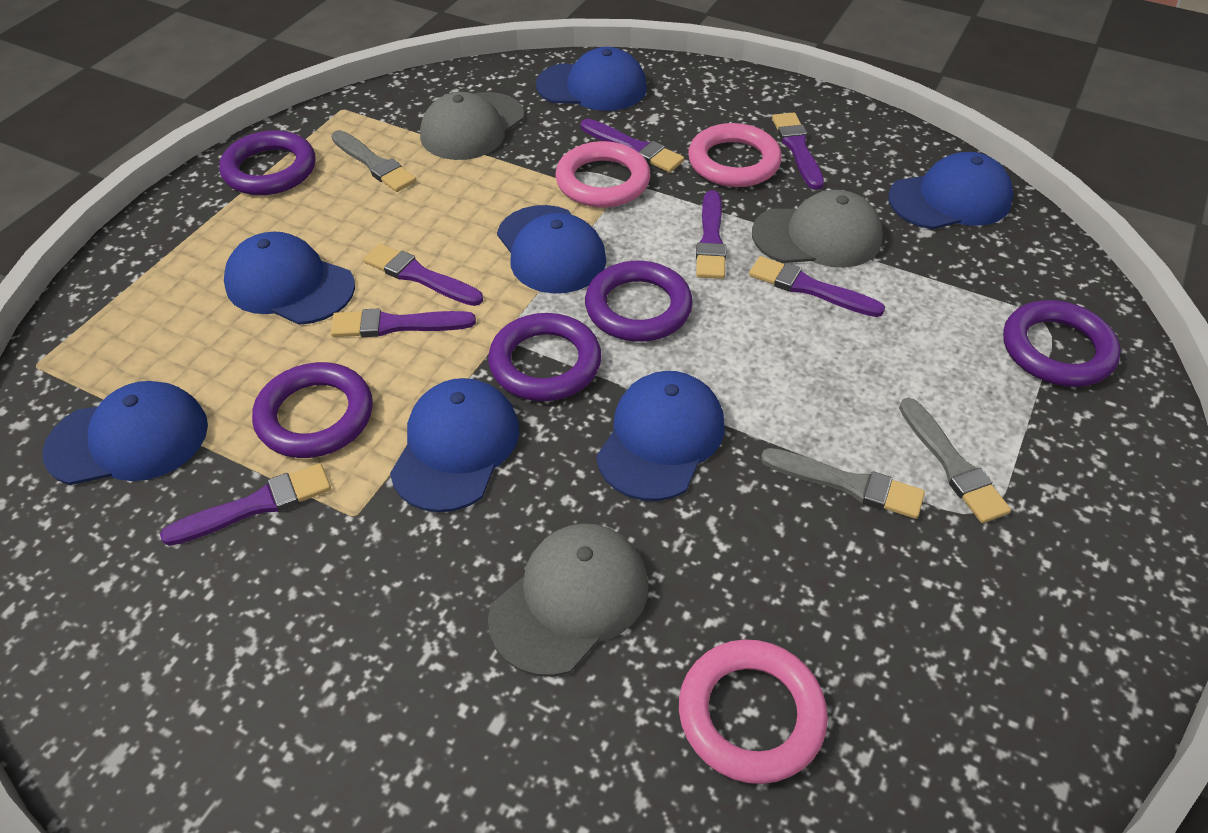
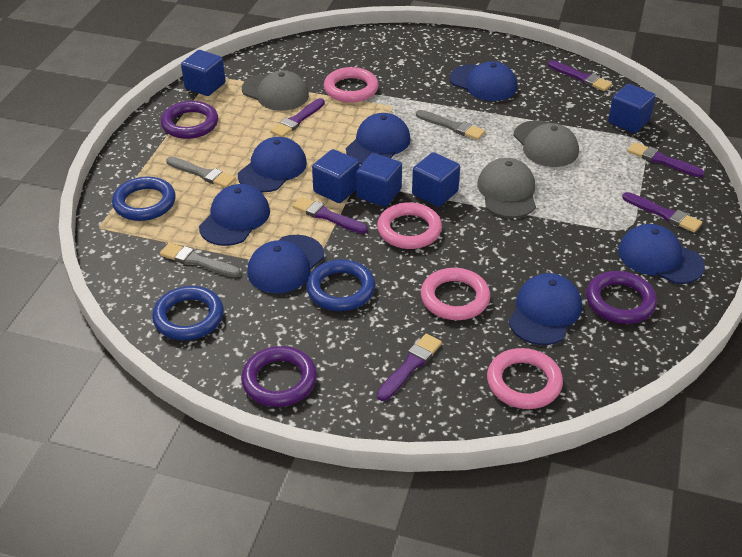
blue cube: none = 0 -> [181,50,225,96] [312,149,360,203] [356,153,402,207] [412,152,460,207] [608,84,656,133] = 5
blue ring: none = 0 -> [112,176,176,221] [152,286,224,340] [306,259,375,311] = 3
pink ring: [555,141,651,207] [679,639,828,784] [688,123,782,187] = 3 -> [324,67,378,103] [377,202,442,249] [421,268,490,320] [487,348,563,409] = 4
purple brush: [160,463,331,546] [331,308,476,337] [363,244,483,306] [581,119,684,172] [696,190,726,279] [749,256,885,317] [772,113,824,190] = 7 -> [271,98,325,137] [292,197,368,234] [377,334,442,401] [548,60,612,91] [622,192,702,233] [627,142,705,177] = 6
purple ring: [219,130,316,195] [252,362,373,458] [488,313,602,401] [585,261,693,342] [1003,300,1121,387] = 5 -> [161,101,218,139] [241,346,317,407] [586,271,657,324] = 3

